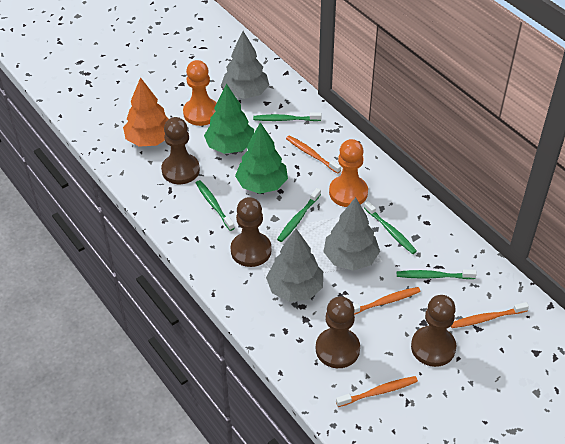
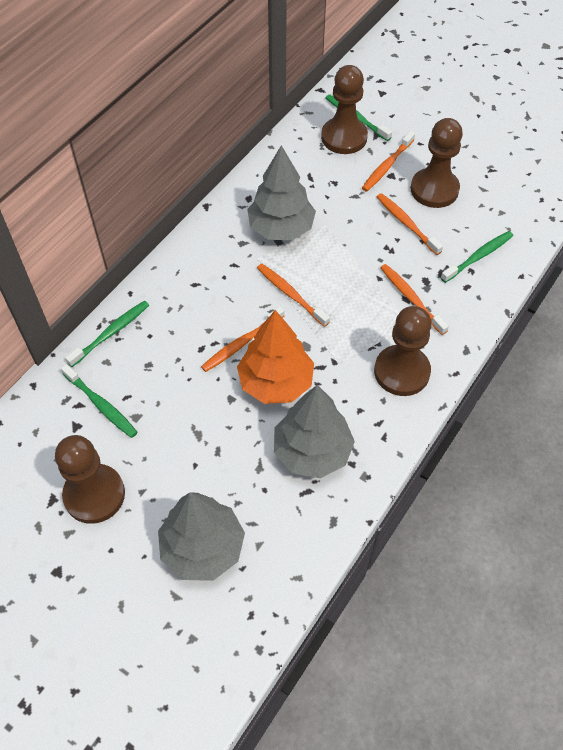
green toothbrush: [196,180,235,231] [253,112,321,121] [277,188,321,242] [364,201,417,254] [397,269,477,279] = 5 -> [61,364,138,438] [65,301,149,367] [326,94,392,141] [441,231,513,283] = 4
green tree: [204,84,254,154] [235,122,288,194] = 2 -> none = 0
orange pawn: [183,60,217,126] [329,139,368,207] = 2 -> none = 0
orange toothbrush: [286,136,341,174] [336,376,418,407] [353,287,421,315] [451,302,529,328] = 4 -> [201,307,284,372] [257,264,330,327] [362,131,415,191] [377,193,443,255] [381,264,449,335] = 5

